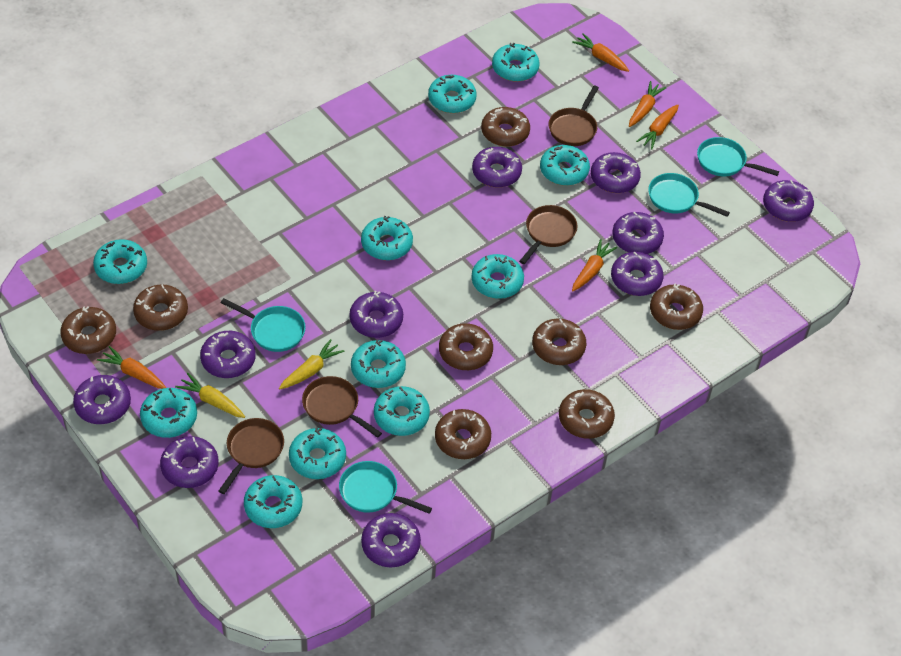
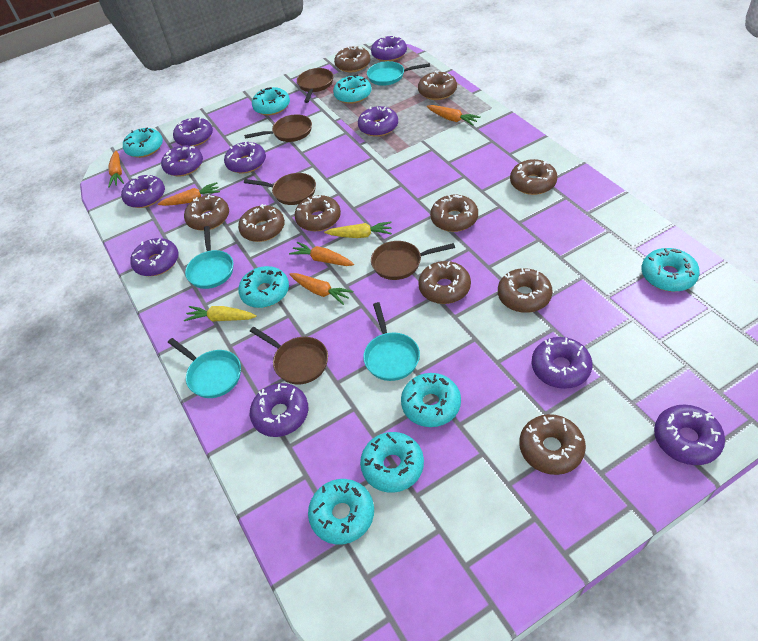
brown donut: [61,306,116,354] [133,284,188,331] [435,409,491,459] [439,323,493,370] [481,107,530,147] [532,319,586,365] [559,389,615,439] [650,283,703,330] = 8 -> [184,195,229,231] [238,204,285,242] [294,195,341,231] [334,46,371,72] [418,71,457,100] [418,261,471,304] [430,195,478,232] [498,268,553,313] [510,159,557,195] [519,414,586,475] = 10
brown pan: [218,418,284,494] [302,376,382,438] [519,205,578,264] [549,85,599,146] = 4 -> [244,114,312,142] [244,173,316,205] [250,327,328,385] [297,68,333,103] [371,241,455,280] = 5
turquoise donut: [93,239,147,284] [140,388,197,438] [244,475,302,528] [289,427,346,479] [351,339,406,388] [361,216,413,260] [374,386,430,436] [428,75,476,113] [471,254,524,299] [492,43,540,82] [540,145,590,186] = 11 -> [123,127,163,158] [238,266,289,308] [252,87,290,115] [308,479,374,545] [333,74,372,104] [360,432,424,493] [401,373,461,427] [641,248,700,292] = 8

